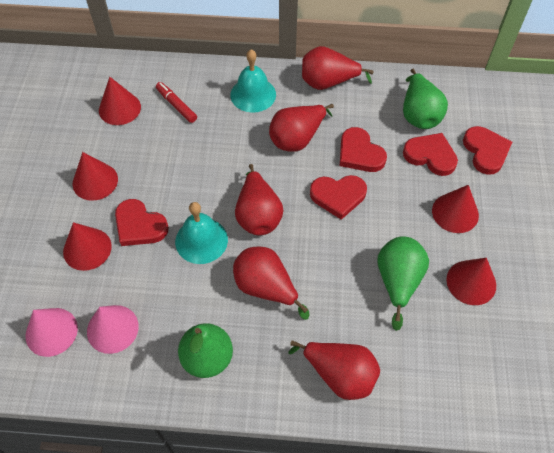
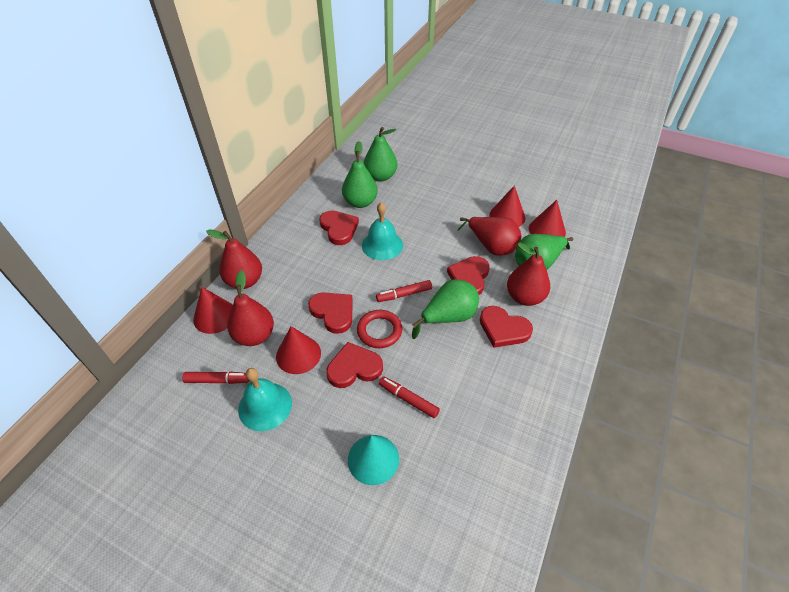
green pear: [178,323,233,378] [377,236,429,331] [403,69,448,129] = 3 -> [342,141,378,208] [364,127,397,182] [412,279,479,339] [515,234,573,270] = 4
pink cone: [25,308,78,357] [87,305,139,354] = 2 -> none = 0
red cone: [63,222,112,271] [73,152,118,201] [99,77,141,125] [432,185,479,233] [446,258,496,305] = 5 -> [193,287,233,334] [276,326,321,374] [489,186,525,227] [529,200,566,237] = 4
red marker: [156,82,197,123] = 1 -> [182,372,250,384] [376,280,432,302] [379,377,440,418] = 3
red pear: [233,246,309,320] [235,164,284,235] [269,104,334,152] [288,341,380,400] [302,46,374,90] = 5 -> [206,229,262,289] [227,270,274,346] [457,217,522,256] [507,243,550,306] = 4
red ring: none = 0 -> [357,310,402,348] = 1
turquoise cone: none = 0 -> [348,435,399,485] = 1

